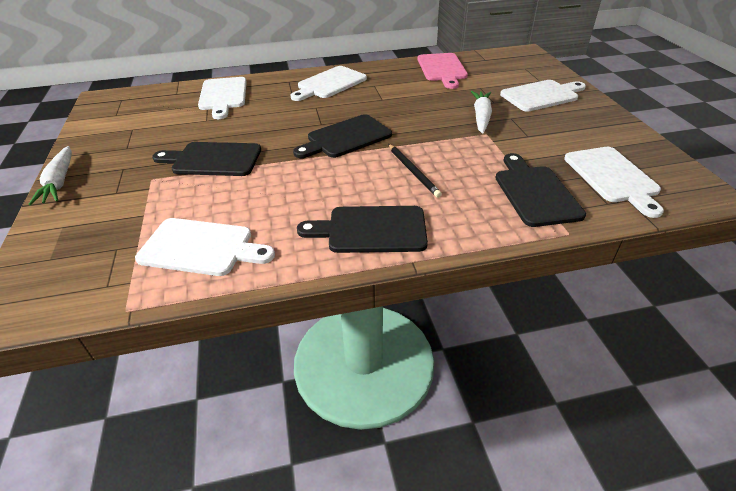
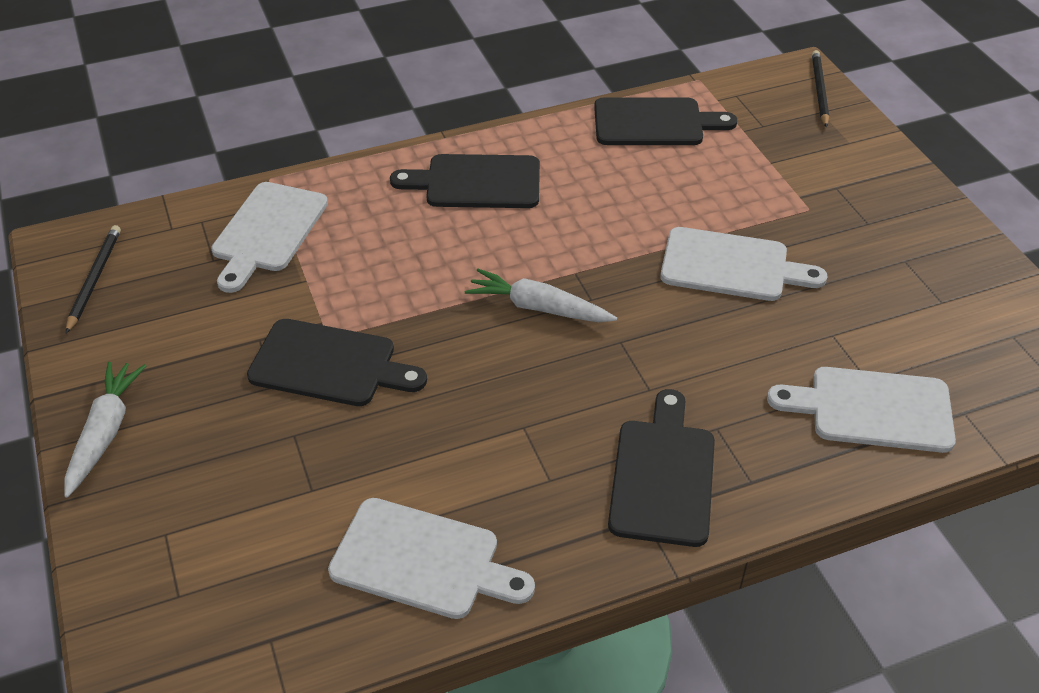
black pencil: [388,144,442,198] = 1 -> [66,225,121,334] [812,50,829,128] = 2
pink cutting board: [418,53,468,89] = 1 -> none = 0
white cutting board: [135,218,275,276] [198,77,247,119] [290,66,367,101] [500,80,586,112] [564,147,664,218] = 5 -> [211,182,328,293] [328,498,535,619] [660,227,828,301] [767,367,956,453] = 4

